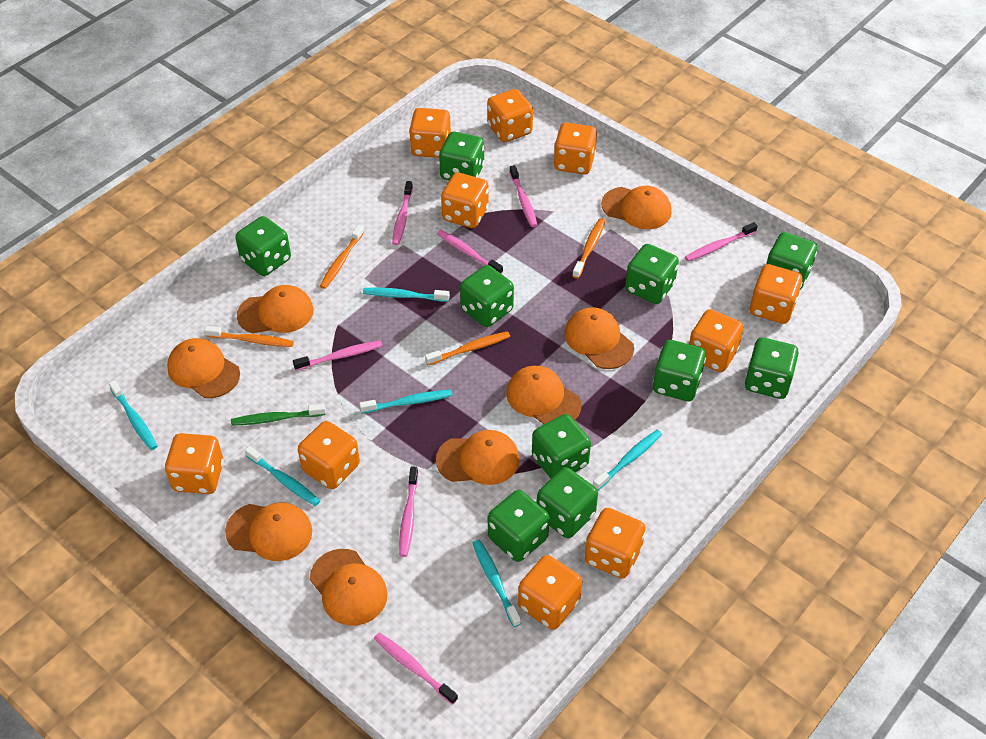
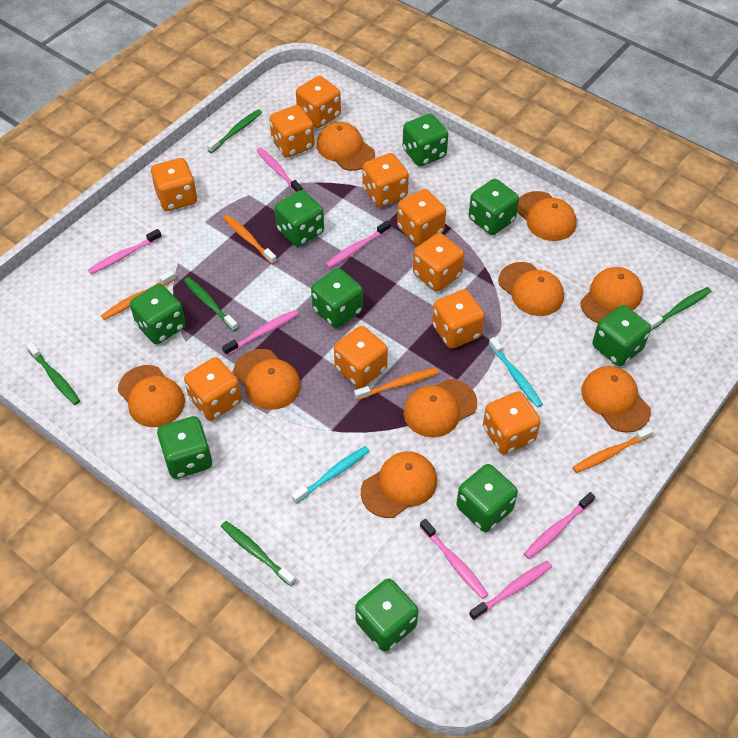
green dice: [235,216,291,276] [439,132,484,180] [460,265,514,327] [488,490,550,562] [532,414,591,478] [537,467,598,538] [625,244,679,304] [653,340,706,401] [745,337,799,399] [766,232,817,290] = 10 -> [130,284,186,344] [157,416,212,479] [275,190,324,247] [311,268,363,328] [355,578,418,652] [403,114,448,166] [456,464,518,532] [469,179,519,235] [592,305,651,366] = 9
green toothbrush: [231,404,326,426] = 1 -> [26,342,80,405] [184,277,238,332] [207,109,262,153] [221,521,296,586] [648,287,711,330] = 5
orange cap: [167,338,240,398] [225,502,312,561] [237,285,314,333] [310,549,388,626] [436,430,519,485] [506,366,581,424] [565,307,634,369] [601,186,672,229] = 8 -> [118,365,185,427] [234,349,301,410] [317,122,375,171] [361,451,437,518] [404,379,477,437] [498,262,564,316] [517,191,577,241] [580,267,643,323] [581,366,651,433] = 9
turquoise toothbrush: [109,380,157,450] [245,446,320,506] [359,390,453,413] [363,287,450,302] [473,540,521,627] [593,430,662,491] = 6 -> [292,446,369,504] [488,337,543,408] = 2

